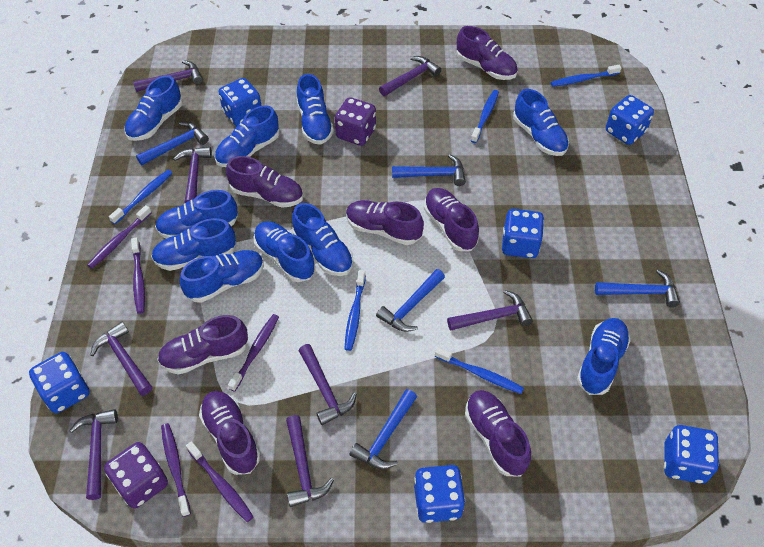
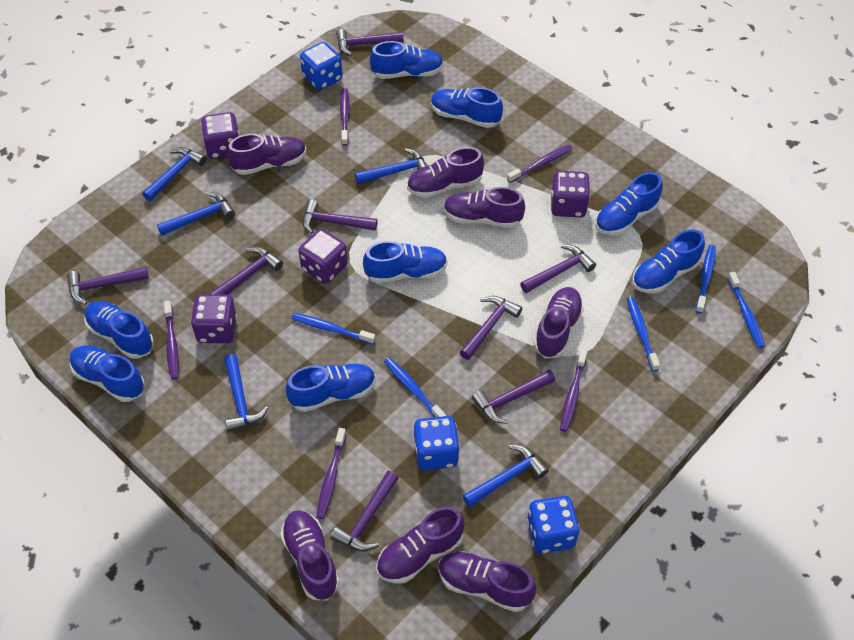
blue dice: [29,352,90,413] [219,78,261,126] [414,465,465,523] [502,209,544,258] [606,95,654,145] [664,425,719,484] = 6 -> [300,42,343,90] [414,416,460,470] [527,496,580,553] = 3
blue shoe: [125,75,183,141] [151,218,236,271] [155,190,238,239] [180,250,264,303] [215,105,280,167] [254,221,316,282] [292,203,353,276] [297,74,334,145] [513,89,569,156] [577,318,631,395] = 10 -> [70,346,145,402] [84,301,154,359] [286,364,376,412] [363,241,447,283] [370,41,444,79] [431,87,503,128] [595,172,663,235] [632,229,705,294] = 8
purple dice: [104,442,168,508] [335,97,376,146] = 2 -> [191,294,237,343] [201,112,240,159] [299,229,348,284] [551,171,590,218] = 4

